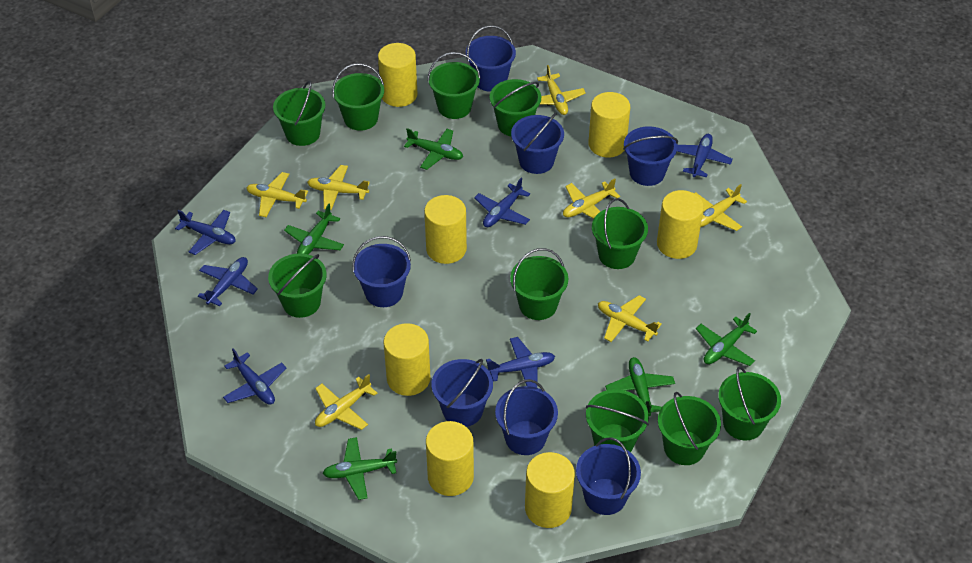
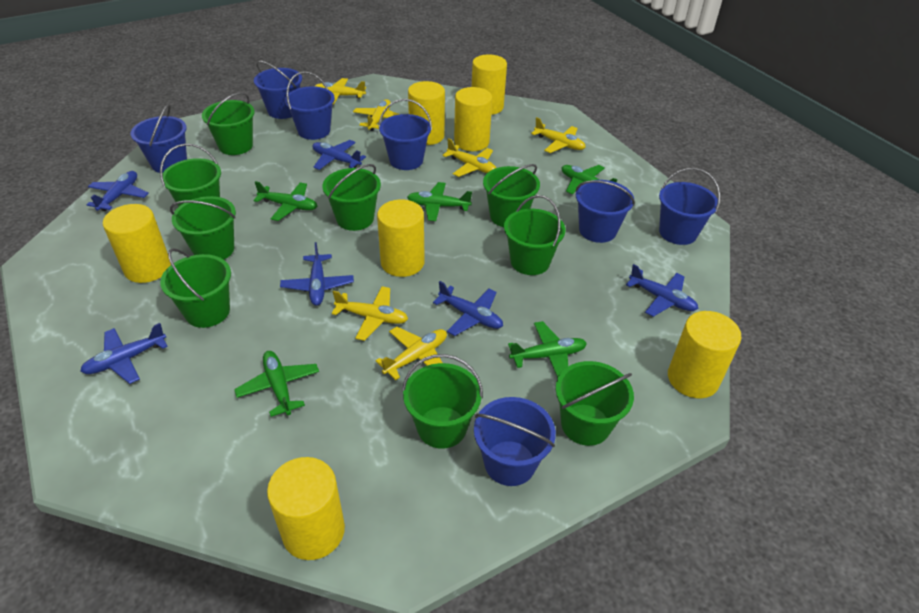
green bucket: [268,253,327,318] [273,80,325,146] [332,63,384,131] [428,52,481,119] [490,79,541,136] [510,248,568,320] [586,389,649,452] [592,198,648,269] [658,392,721,465] [718,366,781,441] = 10 -> [160,144,221,207] [160,248,231,328] [170,196,236,260] [202,92,255,155] [322,164,381,231] [402,354,483,449] [483,164,540,227] [504,195,565,275] [556,361,634,446] = 9
yellow plane: [246,172,308,217] [307,165,370,210] [315,374,377,430] [537,65,586,115] [563,178,620,219] [598,295,662,342] [694,184,747,231] = 7 -> [314,78,366,104] [332,286,408,341] [353,99,400,131] [376,326,447,380] [442,138,496,177] [531,117,586,153] = 6

